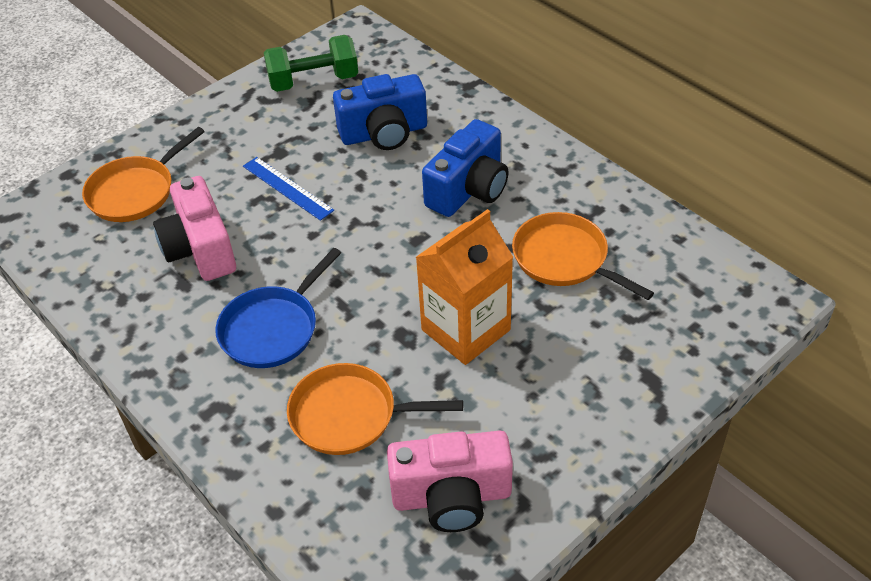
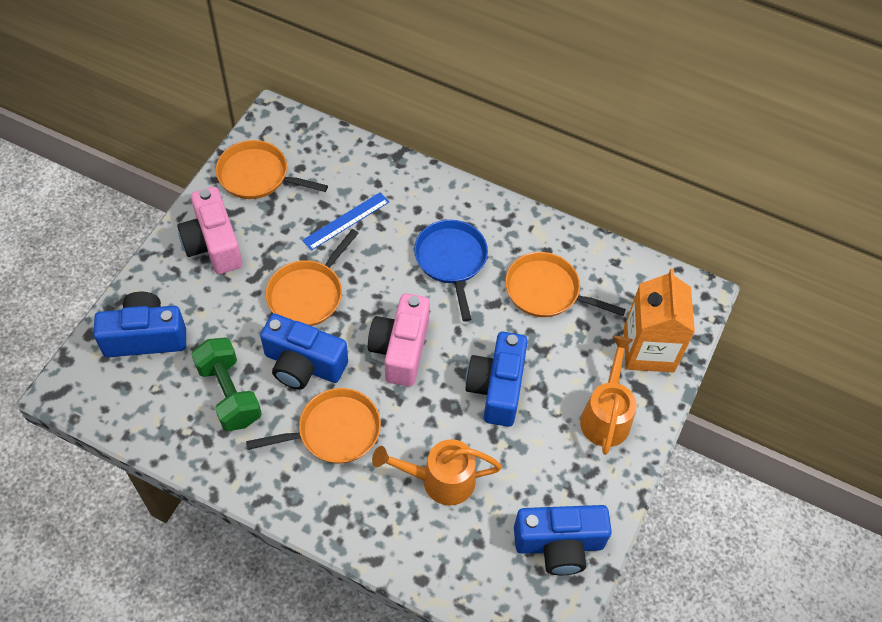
blue camera: [333,74,427,150] [422,119,509,217] = 2 -> [93,292,186,357] [260,314,348,389] [465,332,528,427] [514,505,612,575] = 4
orange pan: [82,127,205,222] [287,363,463,455] [512,212,654,300] = 3 -> [216,140,328,199] [246,388,381,463] [266,229,359,326] [505,252,626,317] = 4
orange watering can: none = 0 -> [372,439,502,505] [580,336,637,455] = 2

